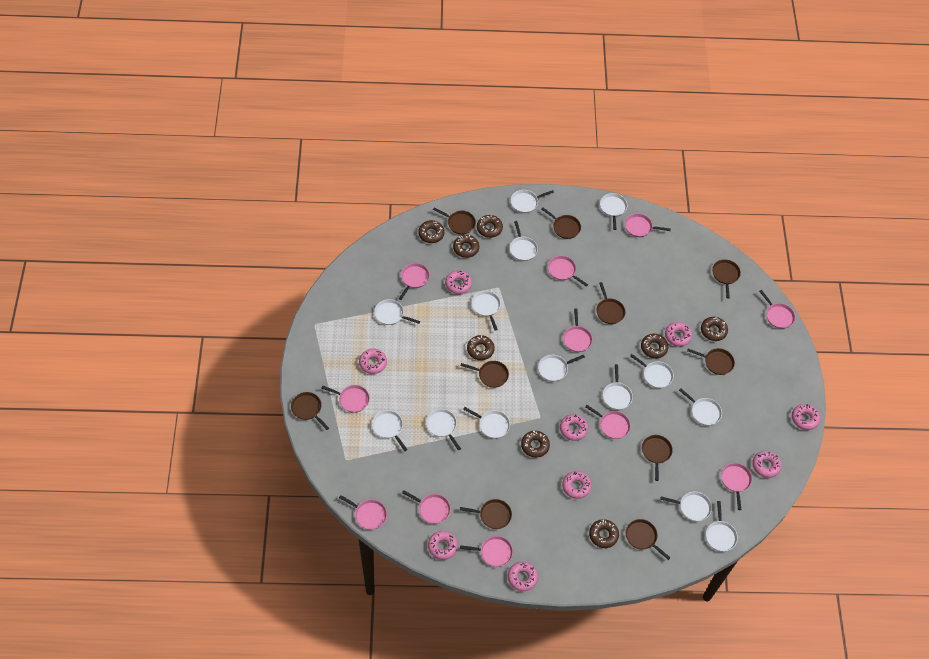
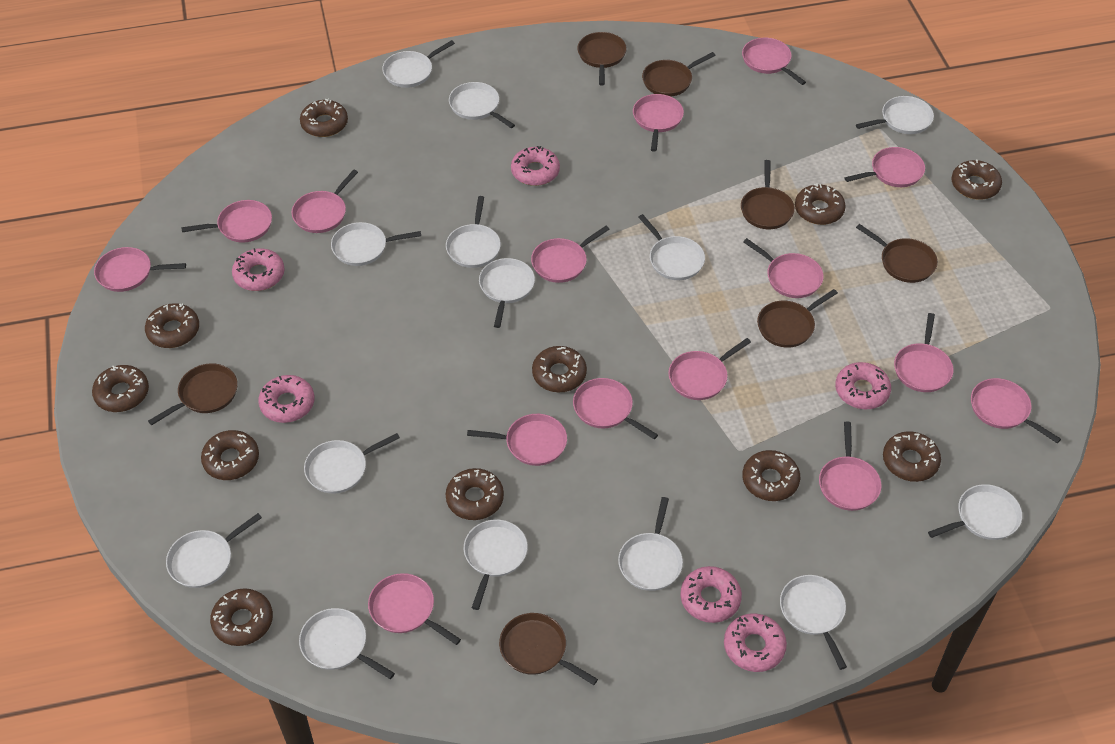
brown donut: [418,220,445,243] [453,235,479,258] [467,335,495,360] [477,215,503,238] [521,431,550,458] [589,519,619,548] [641,334,668,359] [701,317,728,341] = 8 -> [92,365,149,412] [145,303,199,348] [201,430,259,480] [210,588,273,646] [300,99,348,137] [445,468,504,520] [532,346,587,392] [742,450,800,501] [795,183,846,225] [883,431,941,482] [951,159,1002,200] = 11
brown pan: [291,392,329,430] [433,208,476,235] [460,499,512,529] [461,361,509,388] [542,207,581,239] [597,282,625,324] [626,519,671,560] [642,435,673,481] [687,348,735,375] [712,259,741,299] = 10 -> [148,363,238,425] [499,613,598,685] [577,32,627,85] [642,52,716,97] [741,160,795,229] [757,289,838,348] [856,224,938,283] = 7
pink donut: [359,349,387,374] [428,531,458,560] [445,270,472,294] [508,562,538,591] [560,414,588,441] [562,471,592,499] [665,322,692,347] [752,451,782,478] [792,404,820,430] = 9 -> [232,248,285,291] [258,375,314,423] [511,146,560,186] [681,566,742,623] [724,613,787,672] [835,362,891,409] = 6
pink pan: [321,385,370,413] [339,495,387,530] [399,263,430,300] [402,490,451,524] [460,536,513,567] [548,256,588,287] [563,308,592,352] [585,405,631,439] [625,213,671,237] [721,463,752,510] [759,290,795,329] = 11 -> [94,247,186,292] [181,200,272,242] [292,169,358,233] [368,573,461,645] [467,414,567,466] [531,226,610,283] [573,378,658,439] [633,94,684,152] [668,338,751,400] [742,38,806,85] [743,238,824,298] [819,421,882,511] [845,147,925,187] [894,313,953,392] [971,378,1061,443] = 15

